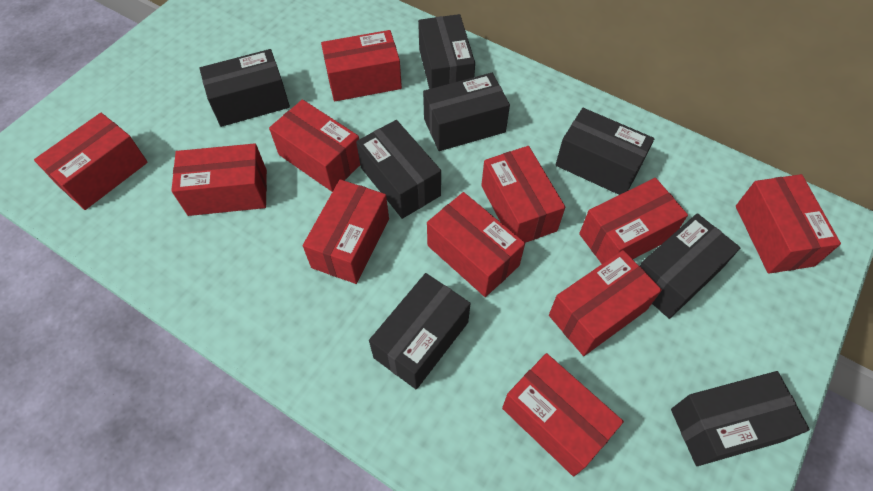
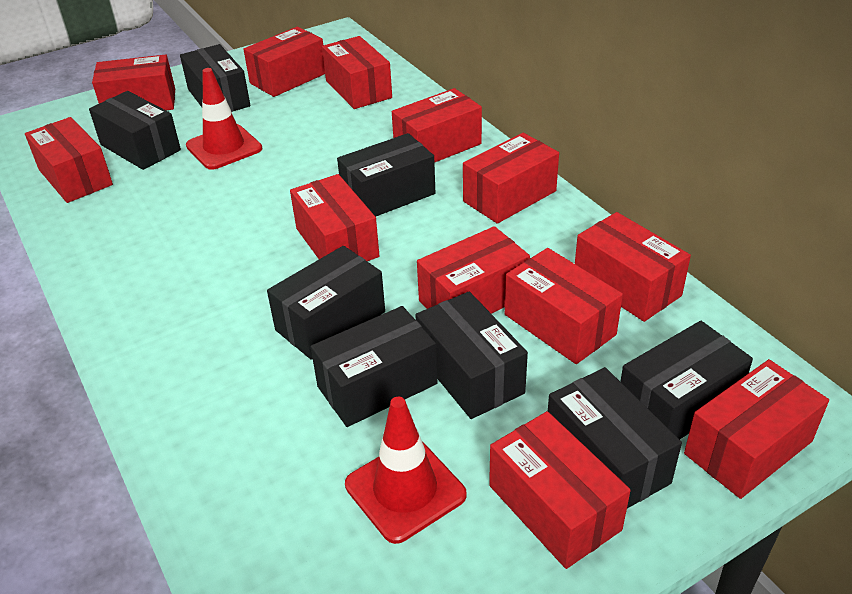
red box: [34,113,148,210] [171,143,267,216] [269,99,360,192] [303,179,389,284] [321,30,402,101] [427,192,525,297] [481,146,565,243] [502,353,624,477] [549,250,662,356] [579,178,688,264] [736,174,841,274] = 11 -> [25,117,113,203] [92,55,175,110] [243,27,325,97] [290,174,379,261] [322,36,392,109] [392,88,482,163] [417,226,530,314] [463,133,559,224] [489,411,631,569] [505,248,623,364] [575,212,691,322] [684,359,829,499] = 12
red traffic cone: none = 0 -> [186,68,262,170] [345,397,467,544] = 2

